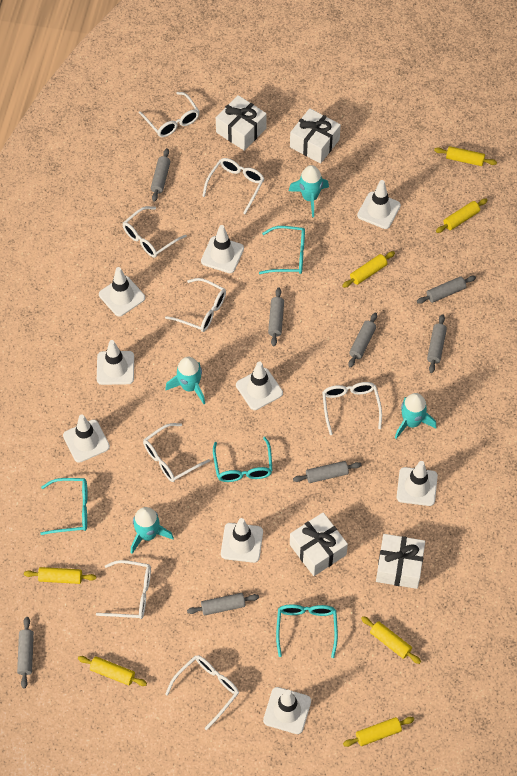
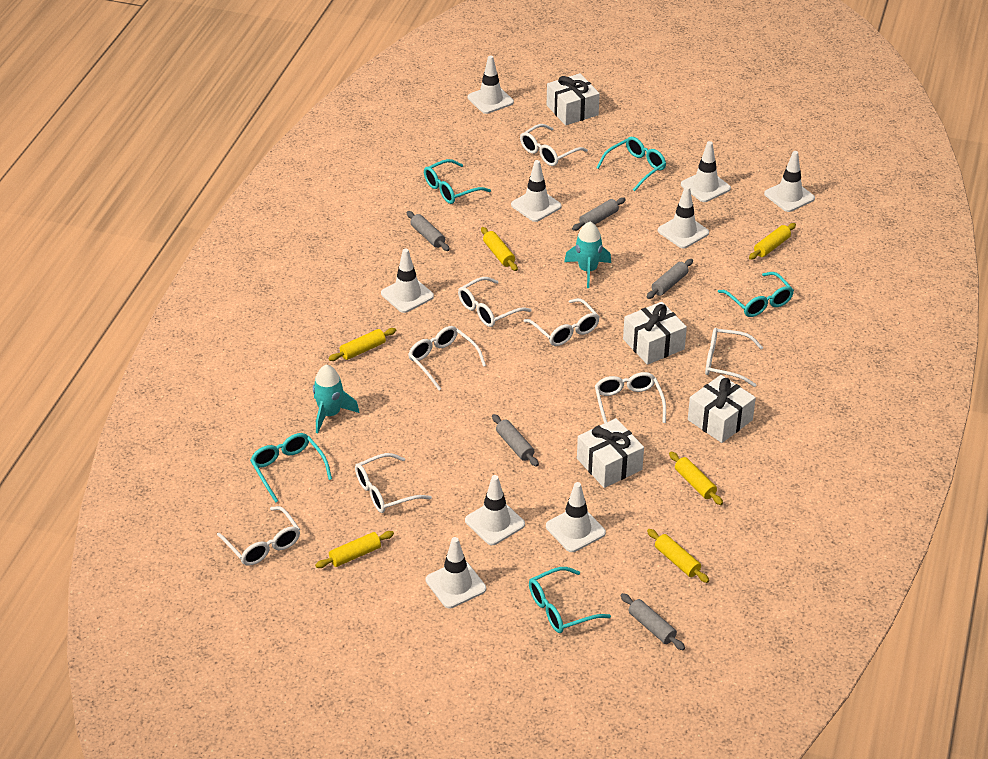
grey rolling pin: [17,617,34,688] [151,148,171,202] [187,593,259,615] [268,287,284,346] [293,461,361,483] [348,313,377,368] [417,276,476,304] [427,314,447,373] = 8 -> [407,211,450,251] [492,414,539,467] [572,197,626,231] [621,593,685,650] [647,259,693,299] = 5
turquoise glasses: [40,478,88,535] [213,437,273,482] [259,226,305,274] [276,604,338,658] = 4 -> [250,433,332,503] [424,159,491,204] [529,567,611,633] [597,137,666,192] [718,272,794,317] = 5
turquoise rocket: [131,507,174,554] [165,357,205,404] [289,165,329,217] [395,393,437,439] = 4 -> [313,365,360,433] [564,222,611,288] = 2
yellow rolling pin: [24,567,96,584] [78,656,147,686] [342,251,395,288] [343,717,414,747] [361,616,421,664] [434,146,497,166] [436,198,488,233] = 7 -> [315,531,394,568] [328,328,396,361] [481,227,518,271] [647,529,709,583] [669,452,723,505] [749,223,796,260] = 6

